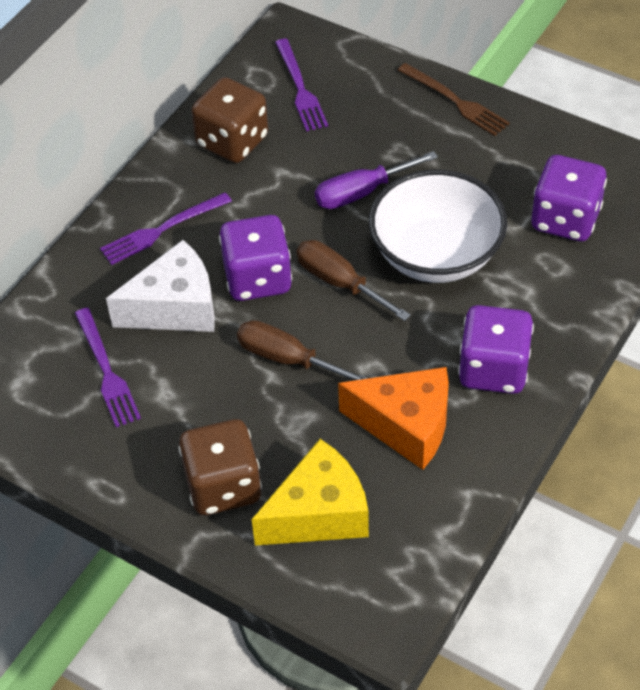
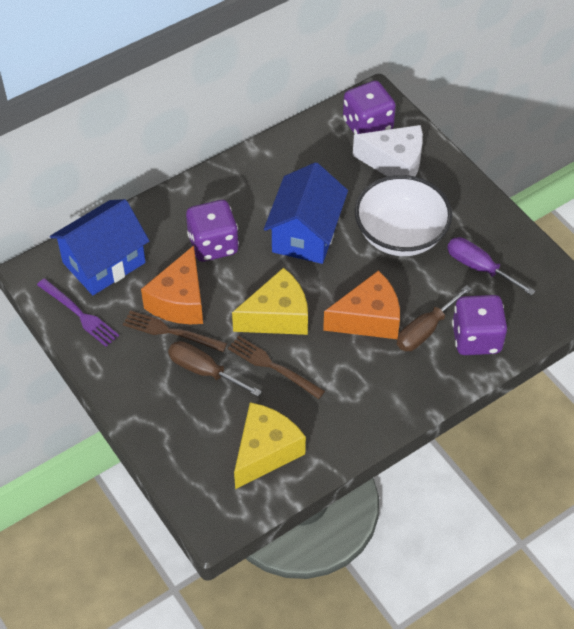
blue house: none = 0 -> [50,199,149,295] [264,162,348,264] = 2
brown dice: [178,419,262,515] [191,77,268,163] = 2 -> none = 0
brown fork: [398,63,510,136] = 1 -> [123,310,227,352] [228,336,325,399] = 2
orange cheese: [338,367,449,470] = 1 -> [141,245,203,324] [323,270,400,339] = 2
purple fork: [75,308,141,427] [100,192,232,265] [275,39,328,132] = 3 -> [37,278,119,347] = 1
yellow cheese: [252,439,369,545] = 1 -> [232,267,308,335] [234,402,306,489] = 2

